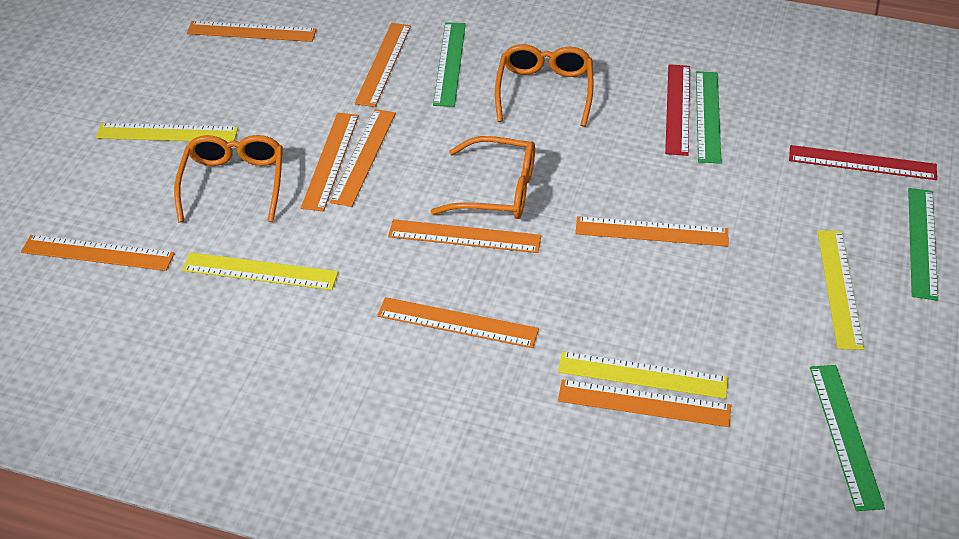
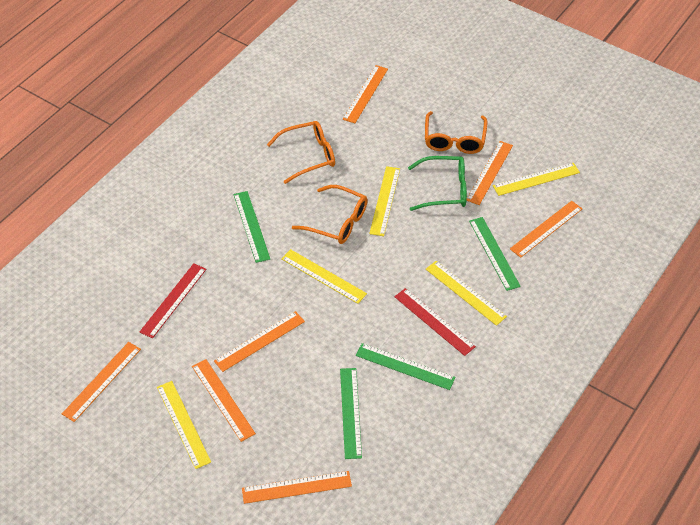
green glasses: none = 0 -> [408,156,467,211] = 1
orange ruler: [21,235,175,271] [187,21,317,42] [301,113,359,211] [330,109,396,207] [355,23,411,107] [377,297,539,348] [388,219,541,253] [558,379,731,427] [575,216,729,247] = 9 -> [62,342,141,422] [192,359,256,442] [214,311,305,372] [242,471,352,504] [343,65,388,123] [466,141,513,205] [510,201,583,258] = 7
yellow ruler: [96,123,238,142] [182,252,338,290] [558,351,728,399] [817,230,864,350] = 4 -> [157,381,211,469] [281,249,367,304] [369,166,400,236] [426,261,507,326] [493,163,580,196] = 5

